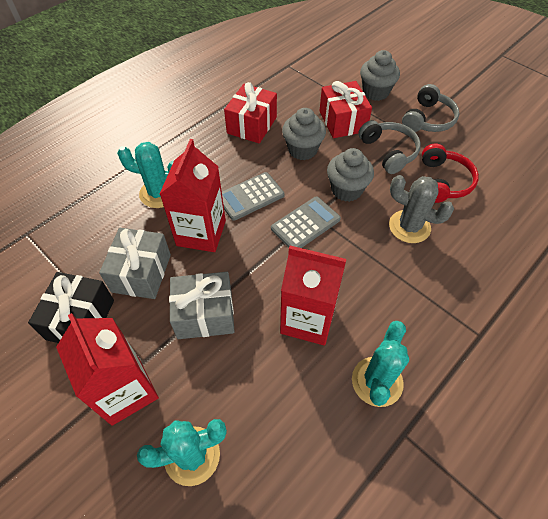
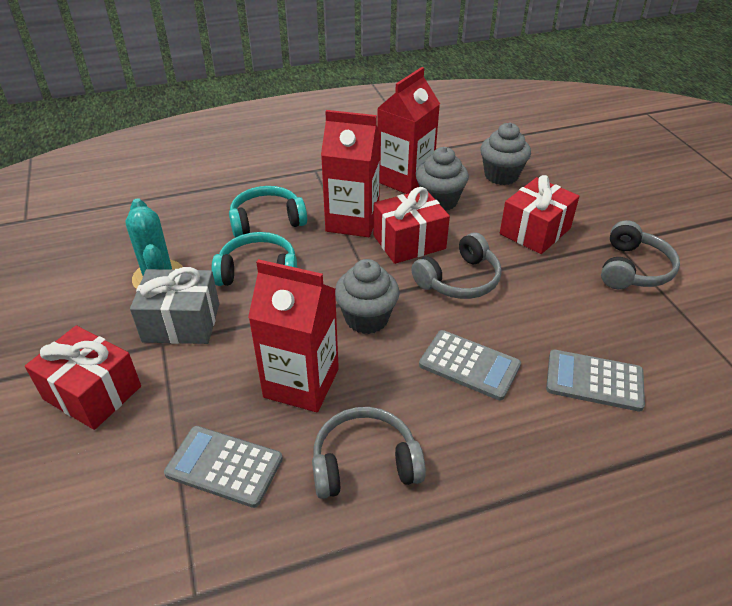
black gift: [28,272,114,343] = 1 -> none = 0
grey cactus: [389,175,454,243] = 1 -> none = 0
grey calculator: [222,172,284,221] [271,196,341,248] = 2 -> [164,426,283,508] [419,330,521,400] [546,350,645,412] = 3
grey gift: [99,228,171,299] [169,272,235,339] = 2 -> [130,267,219,344] = 1
grey headphones: [358,120,421,174] [402,84,460,132] = 2 -> [312,407,426,499] [411,232,502,299] [601,220,680,289] = 3
red gift: [224,82,277,143] [320,81,372,138] = 2 -> [25,325,141,430] [373,187,450,264] [500,175,579,254] = 3
red headphones: [422,144,479,203] = 1 -> none = 0
turquoise cactus: [117,142,174,208] [137,419,227,486] [352,321,409,407] = 3 -> [125,198,183,289] = 1
turquoise headphones: none = 0 -> [212,232,297,286] [229,186,307,238] = 2

